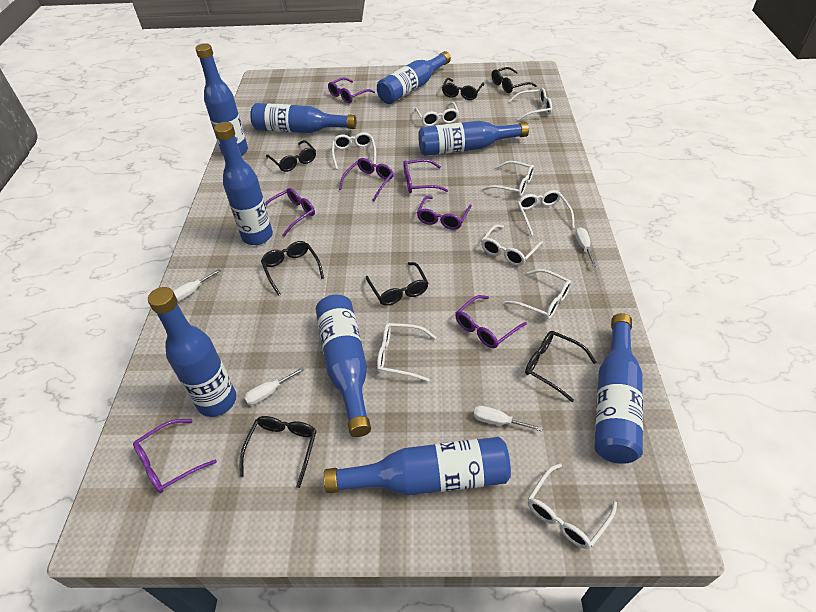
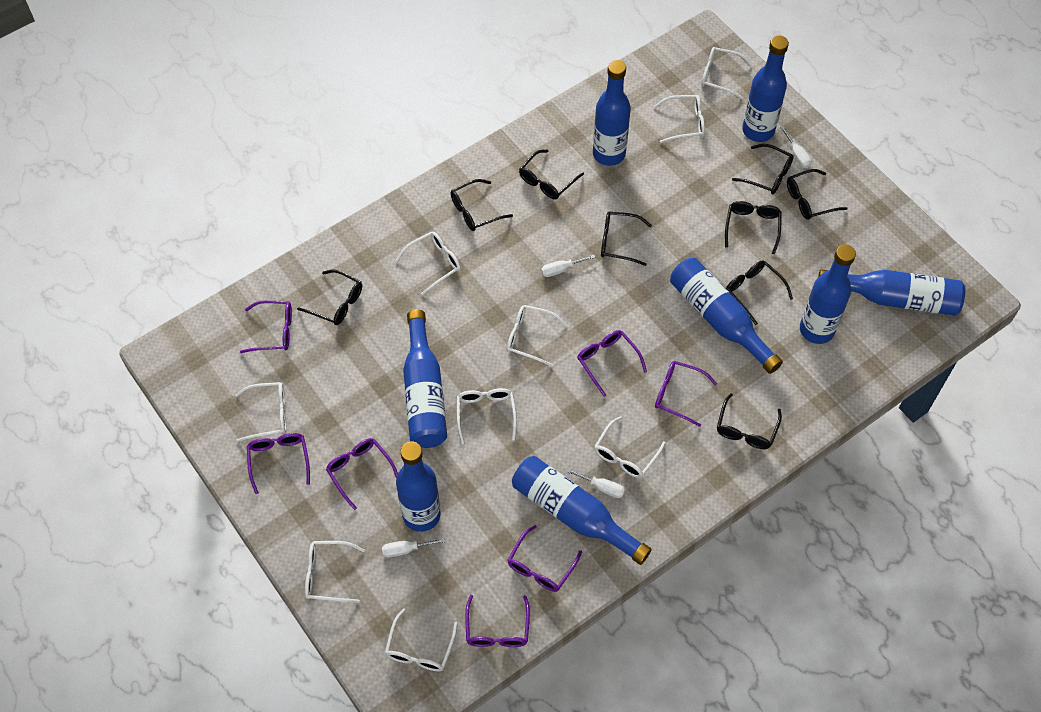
black glasses: [240,416,317,488] [261,241,324,296] [266,140,316,172] [366,262,428,306] [442,78,484,100] [491,67,537,93] [525,331,596,402] = 7 -> [297,269,362,325] [450,179,513,231] [519,150,584,199] [601,212,652,266] [717,393,782,449] [725,201,782,255] [726,261,793,325] [732,144,794,195] [787,169,848,220] = 9
blue bottle: [148,287,236,417] [195,43,248,156] [214,122,273,245] [250,103,356,133] [316,295,371,437] [324,437,511,495] [377,51,451,104] [418,121,529,156] [595,313,643,464] = 9 -> [396,441,441,532] [403,309,447,448] [512,456,652,565] [593,60,631,166] [670,258,783,374] [742,36,789,142] [800,245,856,344] [818,269,965,316] = 8

